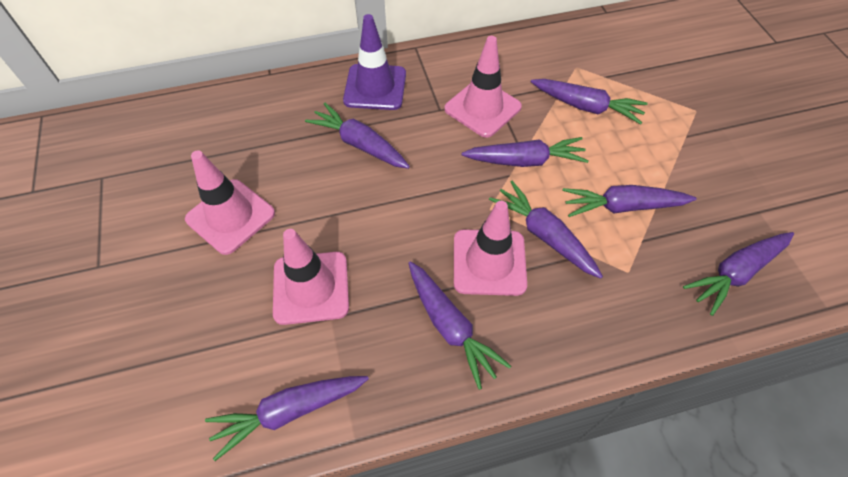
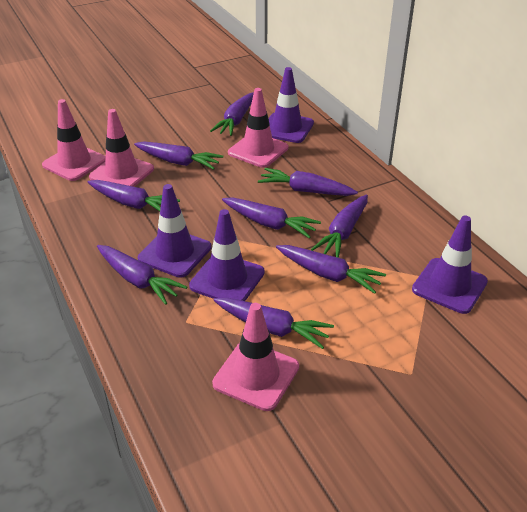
purple carrot: [205,376,369,461] [305,103,410,169] [408,262,511,390] [462,137,589,167] [489,181,603,279] [531,79,648,125] [562,185,697,217] [683,232,794,316] = 8 -> [88,180,180,211] [97,245,187,305] [134,141,223,170] [210,92,254,136] [214,298,334,349] [222,197,321,238] [258,168,358,196] [276,245,386,294] [311,194,368,258] = 9
purple traffic cone: [343,14,406,110] = 1 -> [138,184,211,278] [189,209,265,301] [268,67,314,143] [412,216,488,314] = 4

